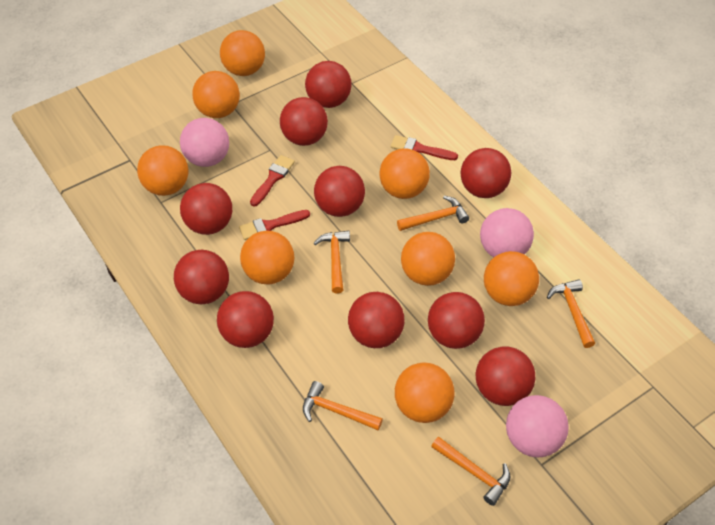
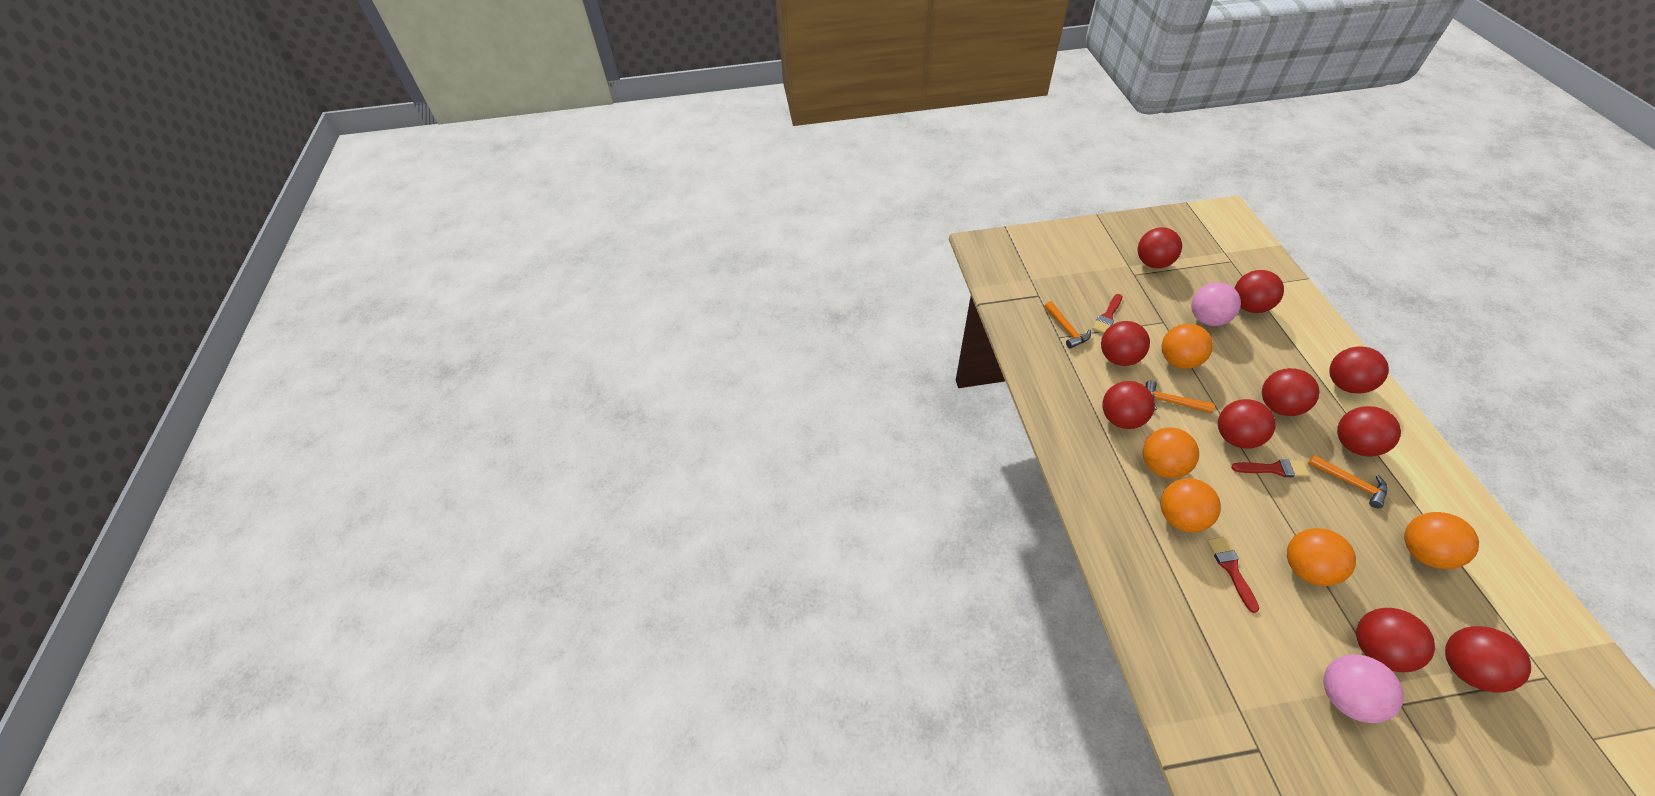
orange ball: [137,145,189,196] [192,71,240,118] [220,30,265,76] [240,231,294,285] [379,148,430,199] [395,363,455,423] [401,232,455,286] [484,251,539,306] = 8 -> [1143,427,1199,478] [1160,478,1221,532] [1162,324,1213,369] [1287,528,1356,586] [1404,512,1479,569] = 5
orange hammer: [303,381,383,430] [314,231,350,294] [397,196,469,231] [431,436,510,506] [547,279,595,348] = 5 -> [1044,301,1091,349] [1146,380,1215,413] [1308,455,1387,508] = 3
pink ball: [180,118,229,167] [480,208,534,257] [506,395,569,458] = 3 -> [1191,283,1241,326] [1323,654,1404,723] = 2

